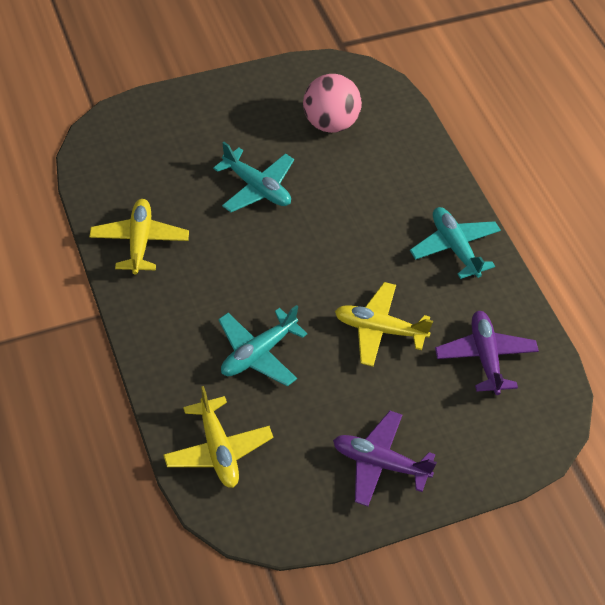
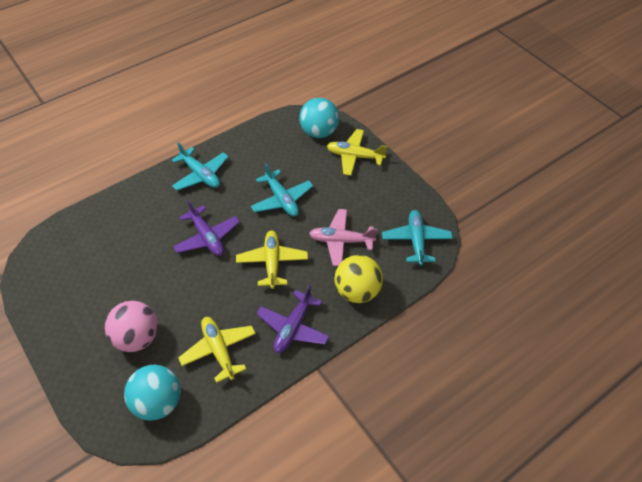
pink plane: none = 0 -> [309,209,377,266] = 1
turquoise ball: none = 0 -> [124,365,181,421] [299,98,339,138] = 2
yellow ball: none = 0 -> [334,255,383,303] = 1

